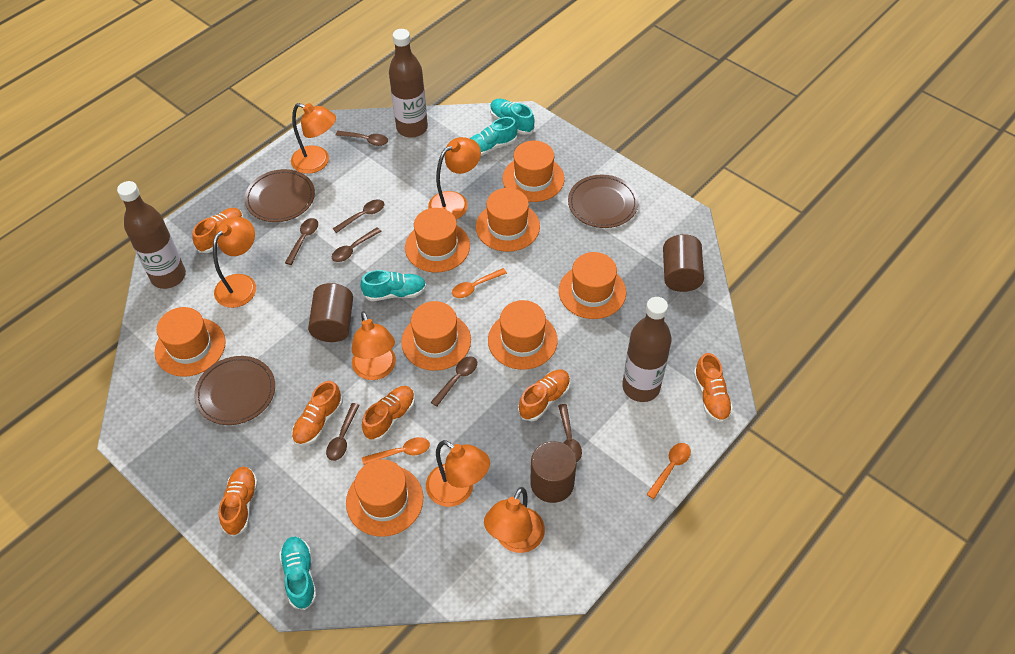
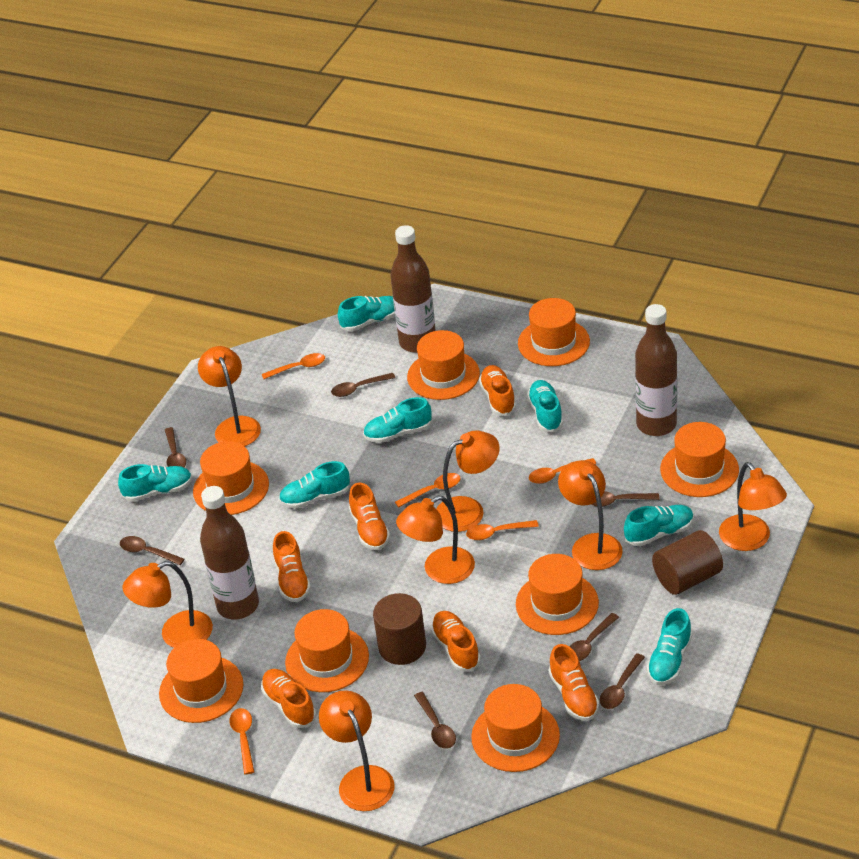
brown cylinder: [308,283,353,342] [530,441,577,503] [663,234,704,292] = 3 -> [373,593,426,665] [652,530,723,595] = 2
brown plate: [194,356,275,425] [244,169,315,222] [568,175,638,228] = 3 -> none = 0
orange lamp: [213,217,256,308] [291,103,336,174] [351,311,396,380] [426,440,490,507] [428,137,481,219] [484,487,545,553] = 6 -> [123,561,213,648] [198,346,261,446] [319,690,395,811] [396,496,475,584] [436,431,499,532] [558,460,623,570] [719,462,787,551] = 7
orange spoon: [362,437,430,465] [452,268,507,298] [646,443,691,499] = 3 -> [230,708,254,775] [262,353,325,379] [395,473,461,508] [466,520,539,540] [529,458,596,484] = 5
turquoise shoe: [279,537,317,610] [360,270,426,301] [470,117,518,156] [490,99,535,135] = 4 -> [118,464,193,502] [279,461,350,509] [338,296,395,331] [363,397,432,443] [527,380,563,432] [624,505,694,546] [647,608,692,685] = 7

